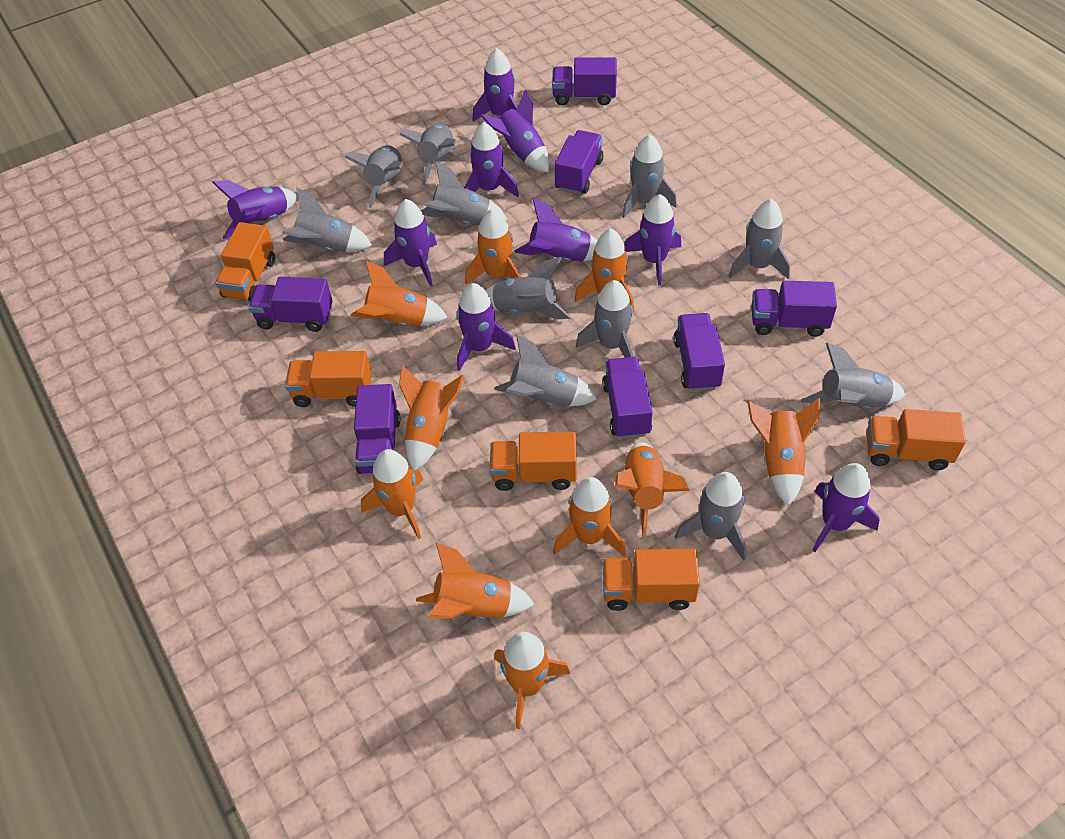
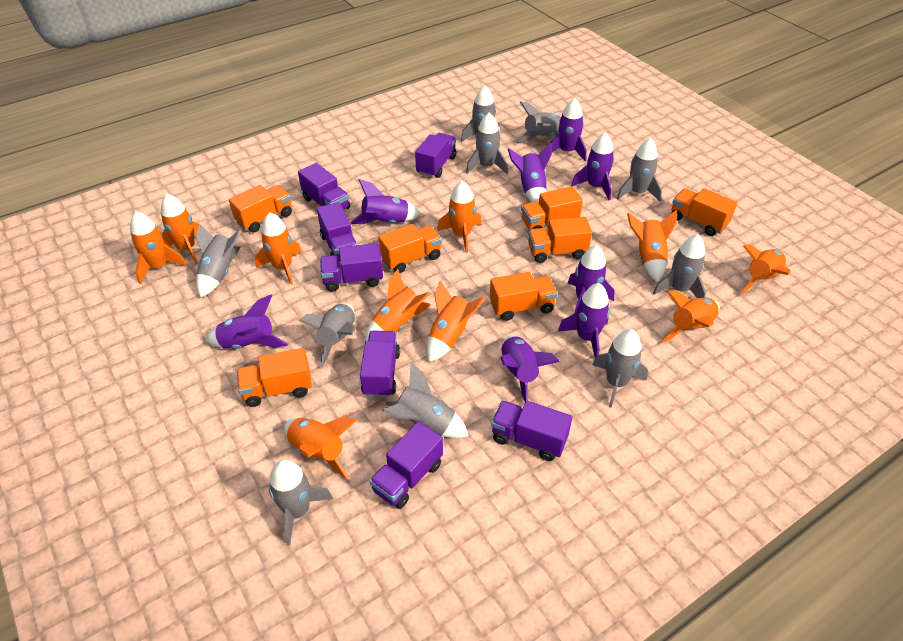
grey rocket: [282,187,372,252] [345,145,403,208] [399,124,456,185] [421,161,507,225] [485,257,571,319] [494,334,597,407] [576,280,633,357] [622,134,677,218] [675,472,747,561] [729,199,791,280] [801,343,905,409] = 11 -> [196,223,242,298] [269,460,333,546] [298,303,355,367] [383,363,469,438] [461,85,496,142] [466,113,508,174] [516,101,561,143] [592,329,648,408] [617,138,662,201] [653,234,706,298] = 10
orange truck: [215,222,275,301] [285,351,372,407] [490,431,577,491] [602,549,700,611] [866,409,966,470] = 5 -> [229,185,292,232] [237,348,312,407] [378,224,442,273] [490,272,558,321] [521,186,583,230] [528,217,592,263] [671,188,737,236] = 7
purple rocket: [212,180,298,239] [384,199,437,286] [457,283,516,371] [464,122,519,197] [472,48,517,122] [480,90,549,172] [514,198,598,262] [624,194,681,285] [812,463,880,552] = 9 -> [206,295,288,349] [351,179,421,224] [501,335,560,402] [508,143,552,203] [550,98,587,161] [558,283,610,357] [568,245,614,313] [571,132,614,200] = 8

